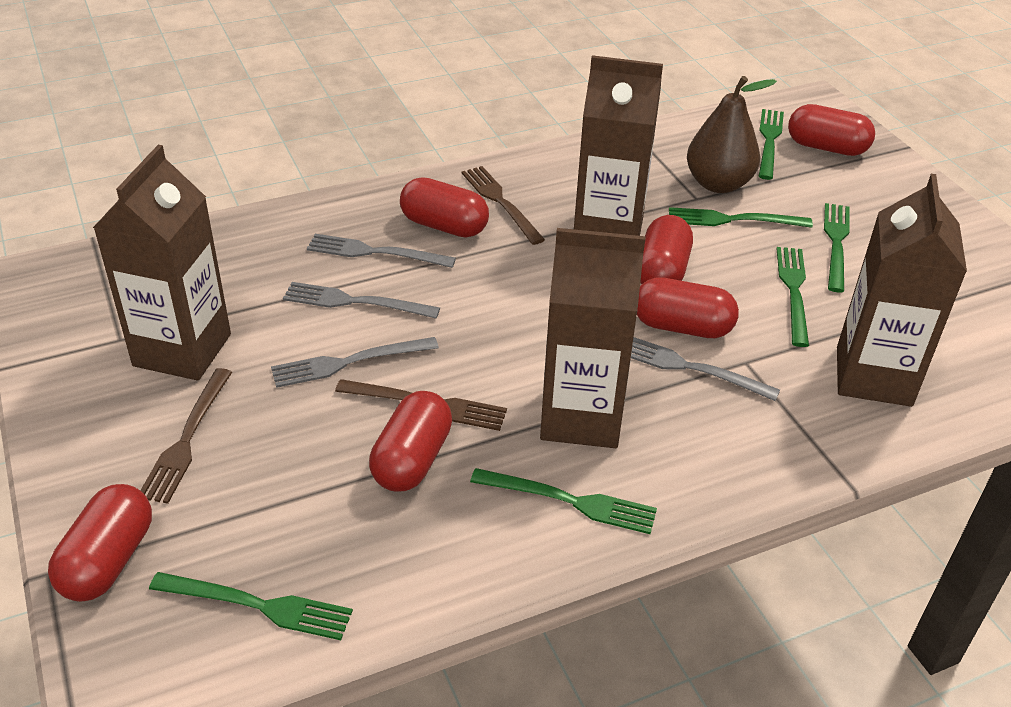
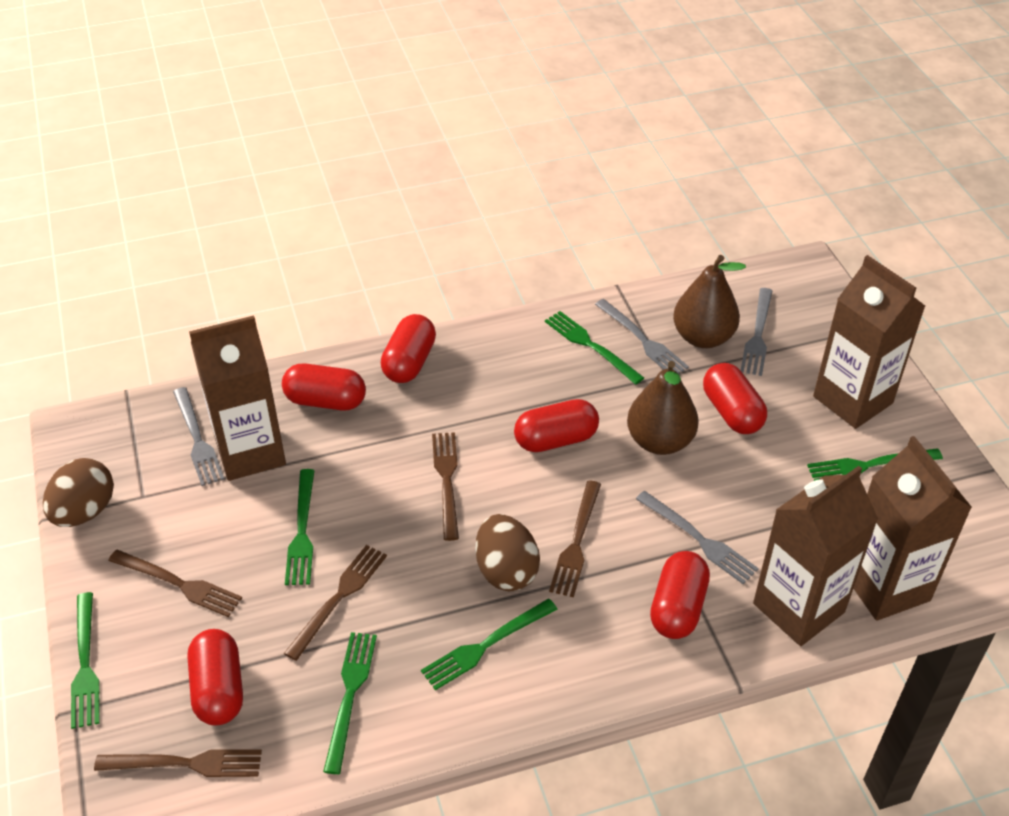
brown egg: none = 0 -> [43,458,114,527] [475,514,540,591] = 2
brown fork: [140,368,232,504] [335,379,507,431] [462,166,545,245] = 3 -> [94,749,262,777] [108,549,242,617] [284,545,387,661] [432,432,459,541] [549,481,601,597] = 5
brown pear: [687,76,777,193] = 1 -> [627,361,699,455] [673,255,746,348] = 2

